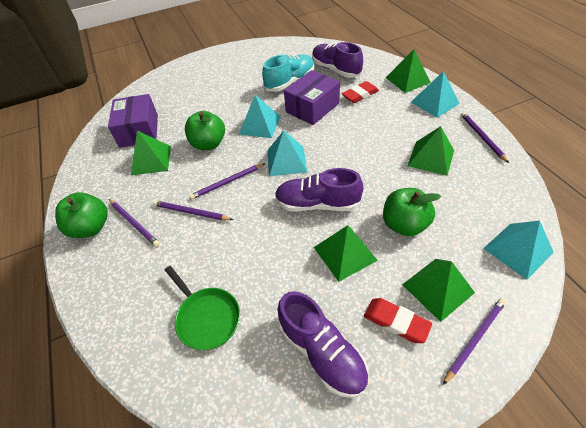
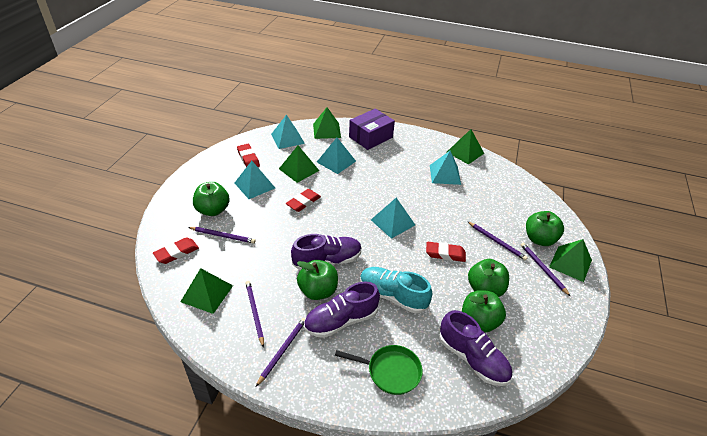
green apple: [55,192,108,238] [185,111,225,150] [383,188,441,236] = 3 -> [193,182,230,216] [297,260,338,300] [462,290,506,333] [468,259,509,297] [526,211,564,246] = 5
purple box: [108,94,158,148] [284,70,340,125] = 2 -> [349,109,395,150] = 1
red eraser: [342,81,379,103] [364,298,432,343] = 2 -> [153,237,199,264] [237,144,260,167] [286,189,321,212] [426,242,466,262] = 4
turquoise pyramid: [239,95,281,138] [267,130,307,176] [411,71,460,118] [483,221,554,280] = 4 -> [235,161,275,199] [271,115,305,149] [317,138,356,174] [371,198,415,239] [430,151,461,185] = 5

